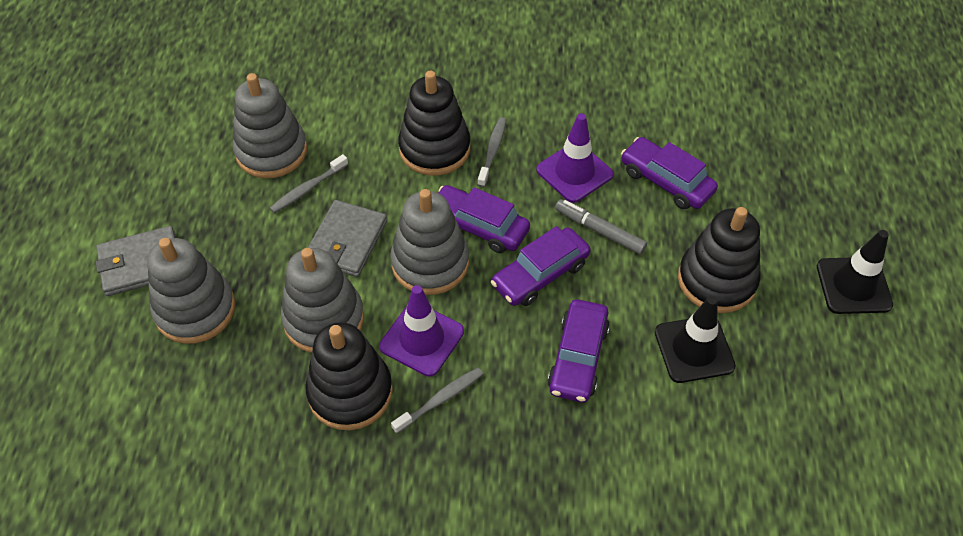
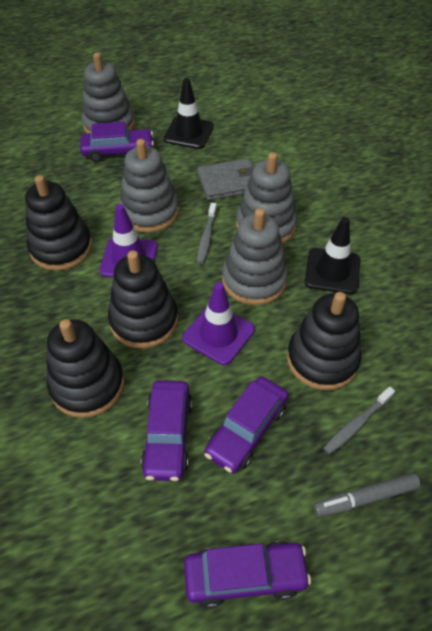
black stacking toy: [305,322,393,430] [398,71,470,176] [678,207,760,313] = 3 -> [25,175,92,271] [47,319,124,418] [108,251,178,348] [287,292,362,390] = 4
grey toothbrush: [270,154,348,213] [391,368,483,434] [477,117,506,187] = 3 -> [197,203,217,264] [323,386,395,454] = 2
grey wallet: [96,226,176,296] [308,200,387,277] = 2 -> [197,158,254,201] = 1

